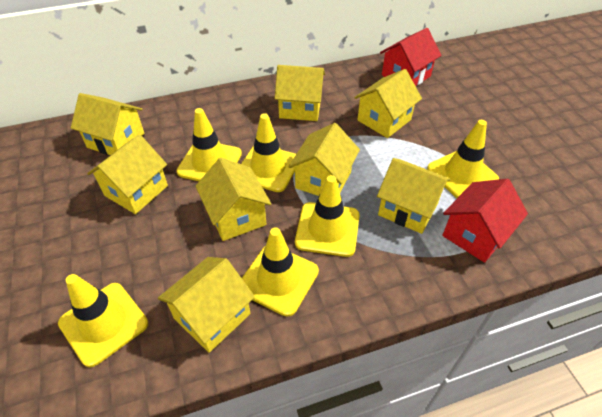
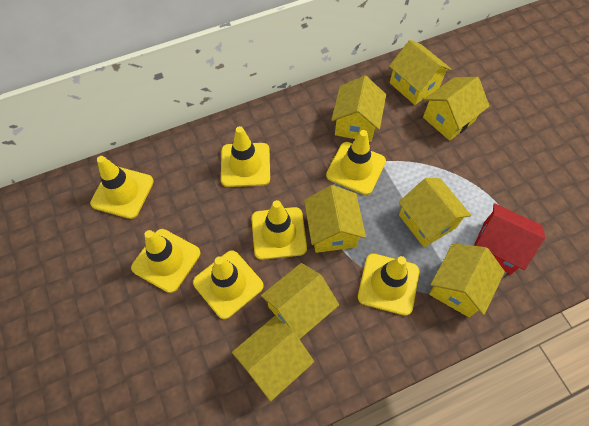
red house: [380,28,441,86] [442,179,528,263] = 2 -> [474,203,545,274] = 1
yellow traffic cone: [58,274,148,367] [176,108,242,181] [241,113,296,192] [242,227,319,317] [295,175,360,257] [427,120,499,198] = 6 -> [90,156,154,219] [131,229,201,293] [193,250,264,319] [221,126,270,187] [251,200,307,260] [326,130,386,195] [358,254,419,316] = 7

